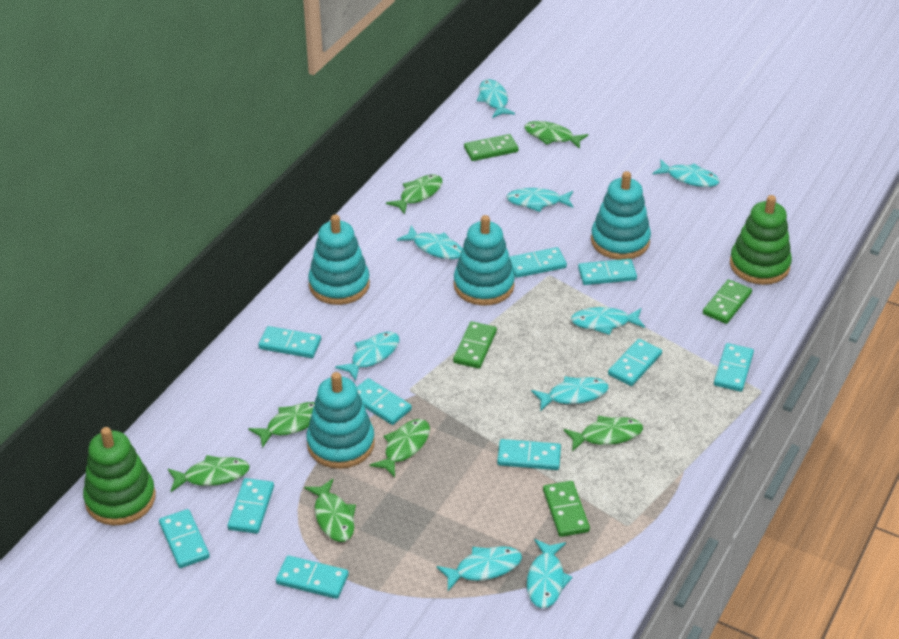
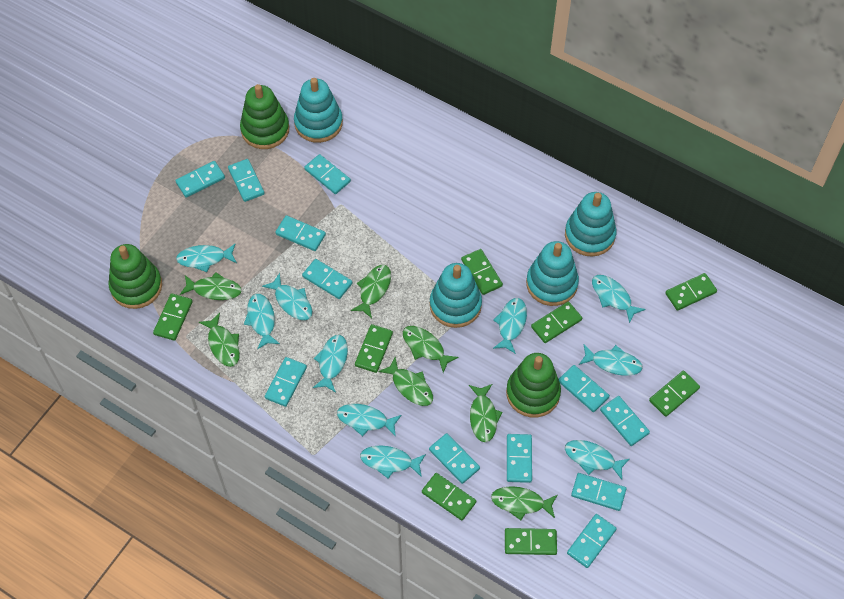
green domino: [453,321,497,369] [464,134,519,161] [543,481,590,537] [703,279,752,324] = 4 -> [153,293,193,341] [355,324,393,373] [422,473,476,521] [461,249,503,295] [505,528,557,555] [531,302,582,343] [649,371,700,417] [665,273,717,311] = 8
green stacking toy: [83,427,156,525] [730,195,792,285] = 2 -> [109,244,162,309] [240,84,289,149] [506,353,561,418] = 3
turquoise domino: [159,509,210,568] [227,478,274,534] [258,326,321,358] [276,555,349,599] [357,378,412,425] [497,439,561,470] [509,247,567,278] [578,259,637,285] [608,339,662,386] [714,343,754,392] = 10 -> [175,161,225,197] [228,159,265,202] [265,357,307,407] [275,215,326,251] [302,259,353,299] [304,154,351,194] [429,433,480,484] [507,434,532,483] [559,365,610,412] [567,514,617,568] [571,473,626,511] [600,396,650,446] = 12
turquoise fish: [335,332,399,381] [397,226,462,259] [436,546,522,591] [477,79,515,118] [507,188,574,212] [527,539,572,608] [531,376,609,411] [571,307,645,335] [652,159,720,187] = 9 -> [176,244,237,272] [244,294,280,350] [262,273,312,320] [313,335,348,392] [337,404,402,437] [360,445,426,479] [493,298,527,354] [565,440,629,480] [579,345,643,376] [592,275,646,324] = 10

